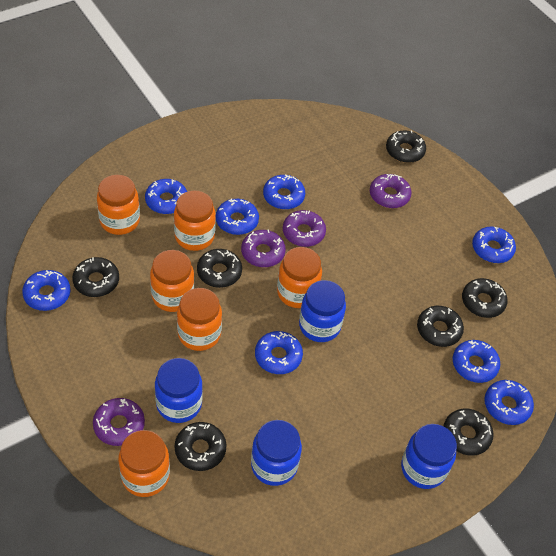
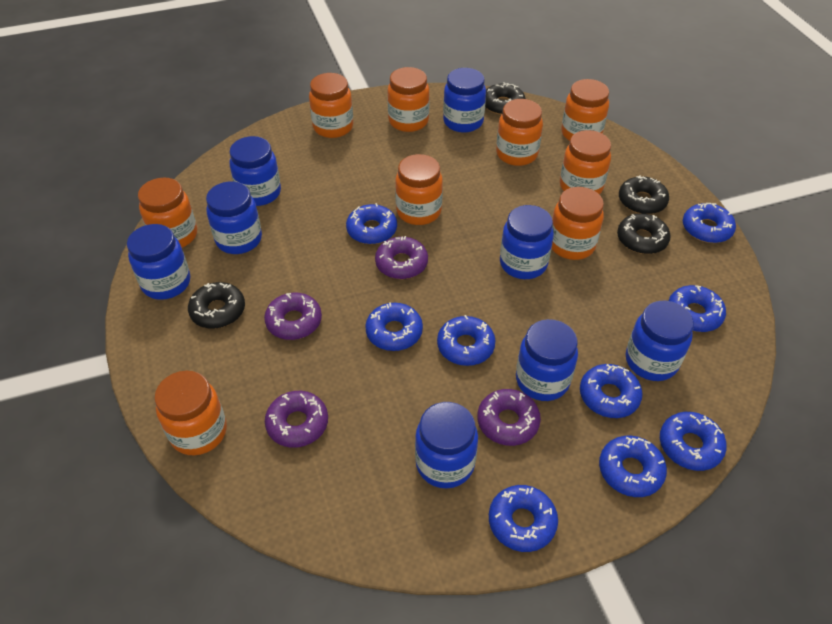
black donut: [72,257,119,297] [174,422,226,471] [197,249,242,288] [386,130,426,163] [417,306,464,347] [443,409,494,456] [462,278,508,318] = 7 -> [188,282,245,329] [485,83,526,115] [617,213,671,254] [619,175,669,214] = 4
blue donut: [22,270,71,311] [145,179,187,214] [216,199,259,235] [255,331,303,374] [263,174,305,209] [452,340,500,383] [472,226,516,263] [484,380,534,425] = 8 -> [346,203,397,244] [365,302,423,351] [437,315,496,366] [489,485,558,552] [580,364,643,418] [599,436,667,497] [660,412,727,471] [669,285,726,332] [683,203,736,243] = 9
blue jar: [155,358,203,423] [251,420,302,486] [299,280,346,342] [401,424,457,489] = 4 -> [127,224,190,300] [206,181,262,254] [230,136,281,206] [415,402,478,488] [443,68,486,133] [500,205,554,279] [516,319,578,401] [626,301,694,381] = 8
orange jar: [97,175,140,235] [118,430,170,497] [150,250,194,312] [174,191,216,251] [177,288,222,351] [277,247,322,308] = 6 -> [138,178,197,248] [154,371,227,456] [309,73,353,138] [387,67,430,132] [395,154,443,225] [496,99,543,166] [552,187,604,260] [560,130,611,194] [561,79,609,141] = 9

